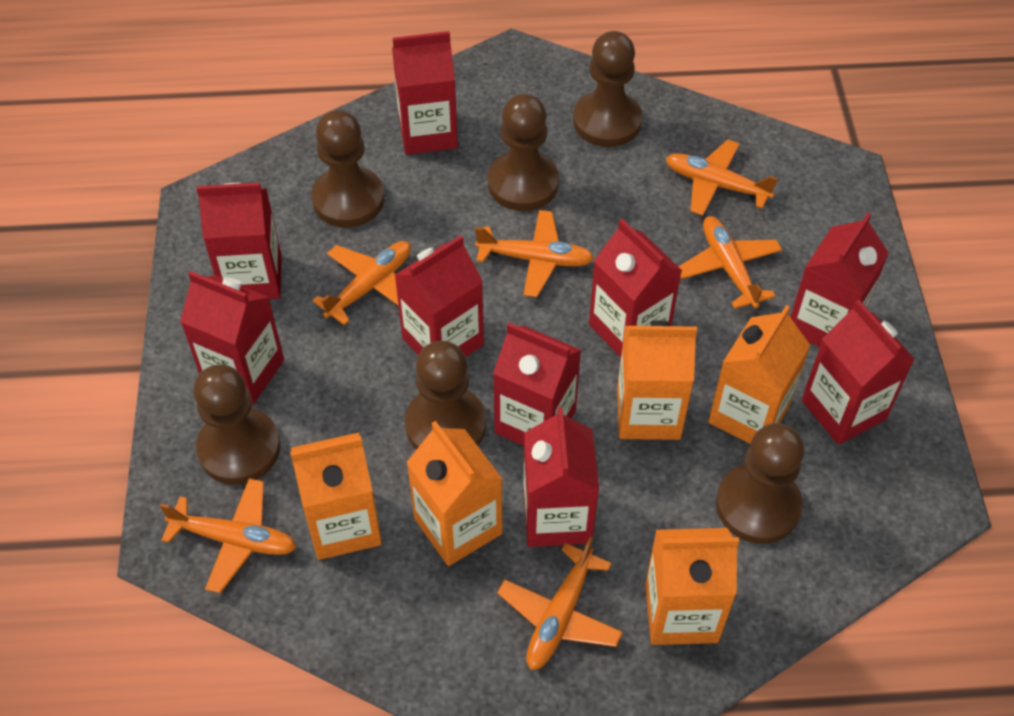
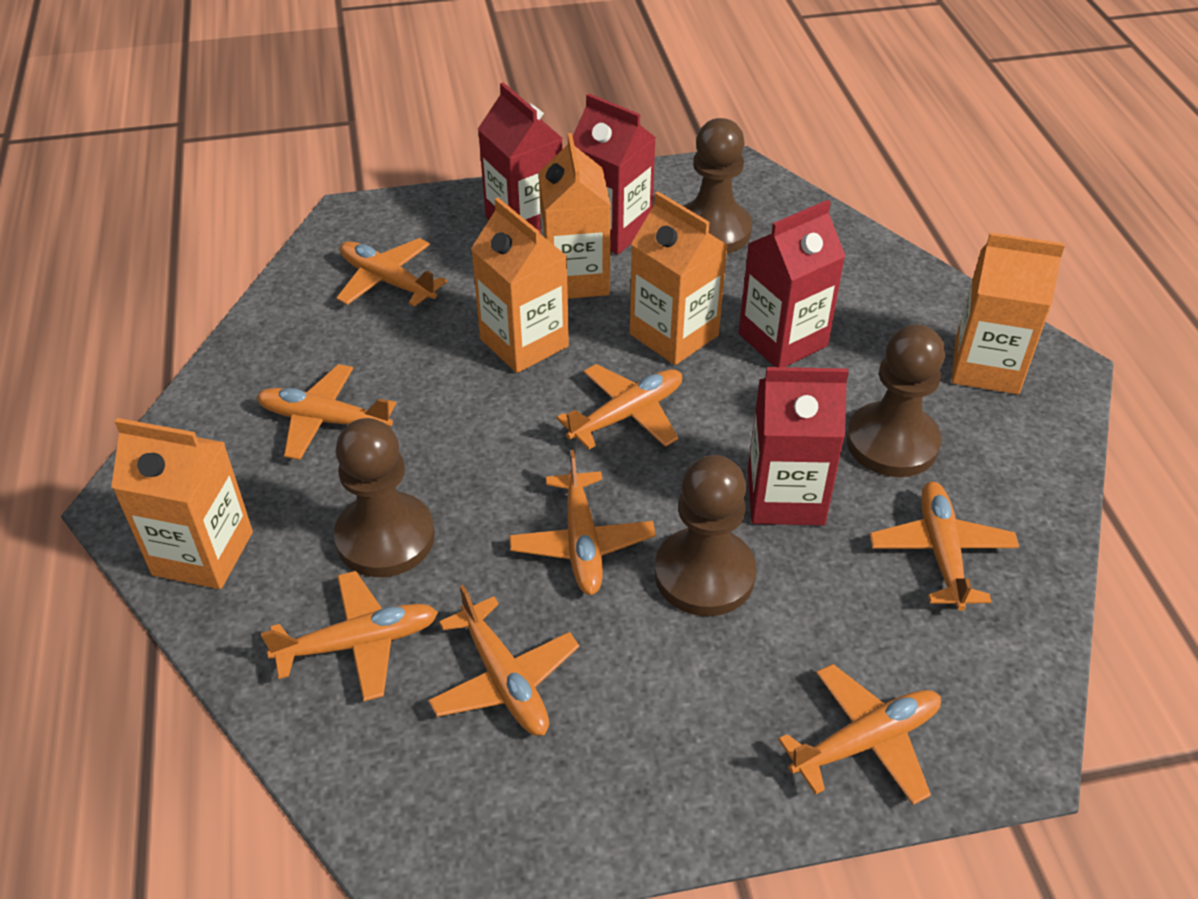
brown pawn: [193,364,281,485] [312,110,384,228] [405,341,486,450] [488,94,559,211] [573,31,643,147] [716,423,804,544] = 6 -> [334,418,435,577] [655,455,756,616] [684,118,752,254] [846,324,945,477] = 4
orange plane: [160,478,296,593] [312,241,411,325] [475,210,594,297] [497,536,623,670] [666,140,778,216] [678,216,782,309] = 6 -> [257,364,396,460] [261,571,438,701] [336,238,448,307] [428,585,579,736] [509,450,656,595] [557,364,682,449] [778,664,941,805] [869,482,1019,611] = 8
red carton: [180,271,284,404] [196,182,281,299] [392,31,458,155] [395,235,484,357] [493,323,581,446] [523,407,599,547] [589,219,682,357] [790,213,889,347] [802,300,915,445] = 9 -> [478,82,563,234] [573,93,656,255] [739,200,845,367] [748,367,849,525] = 4

